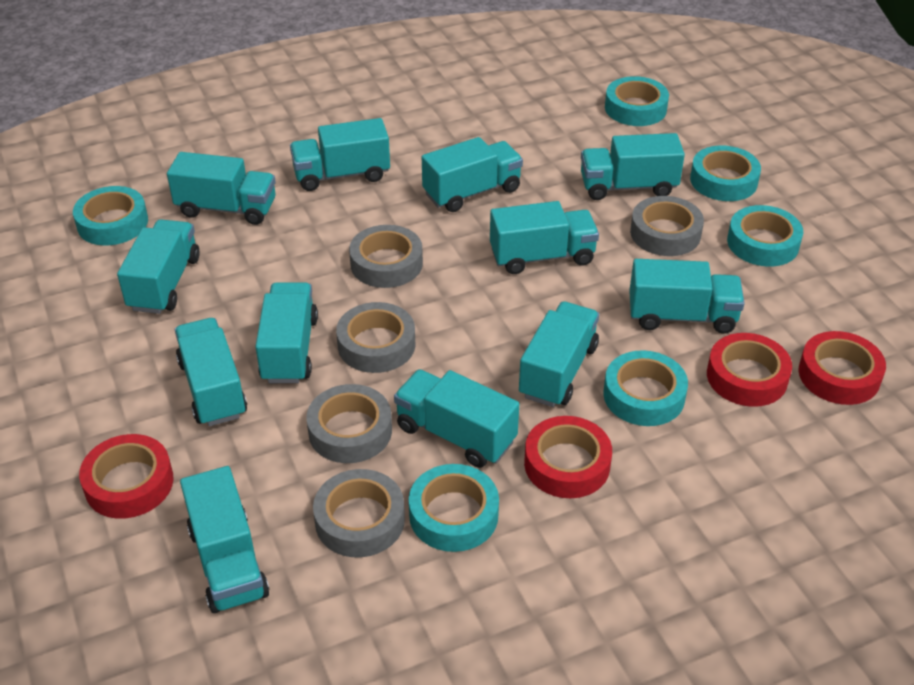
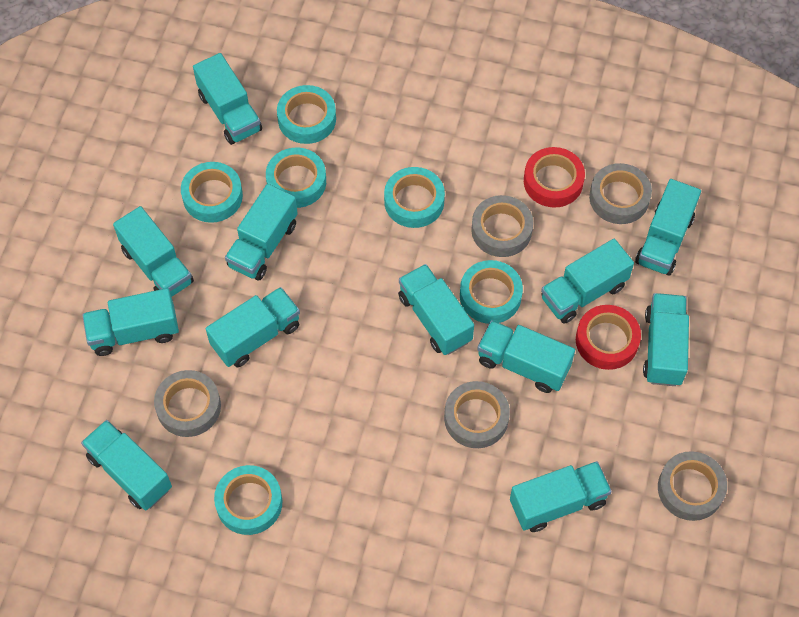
red tape: [79,434,174,519] [524,416,612,498] [707,333,792,407] [798,331,886,405] = 4 -> [524,147,585,208] [576,305,641,370] = 2

